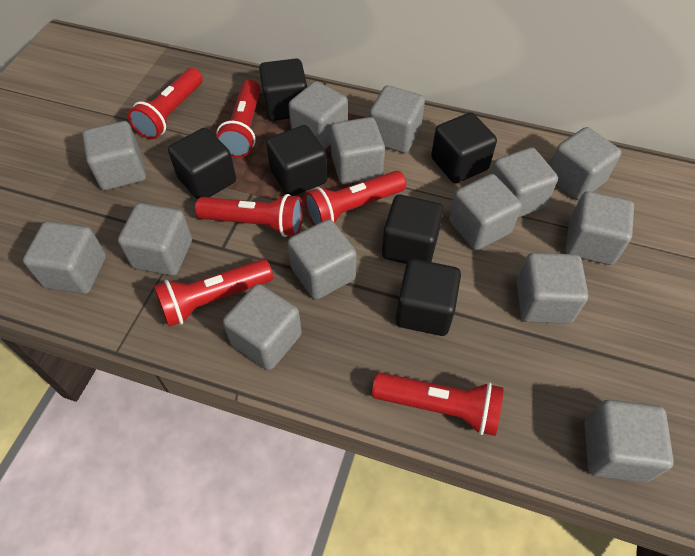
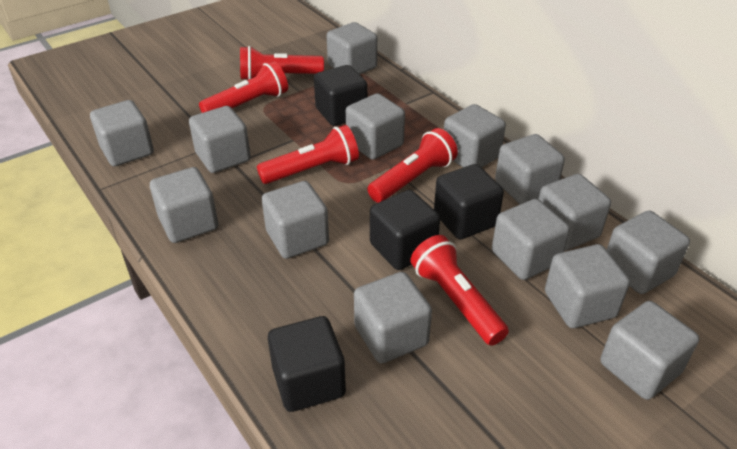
black cube: [168,128,236,199] [259,59,307,121] [266,125,327,196] [382,195,444,264] [396,259,461,336] [431,112,497,183] = 6 -> [268,316,346,412] [314,65,368,126] [370,190,440,270] [434,164,504,239] = 4
red flashlight: [128,68,203,139] [154,259,273,327] [195,194,303,237] [216,80,261,158] [304,171,406,226] [372,372,504,436] = 6 -> [199,61,288,113] [240,46,324,79] [257,125,359,184] [367,128,458,203] [411,235,509,346] = 5

